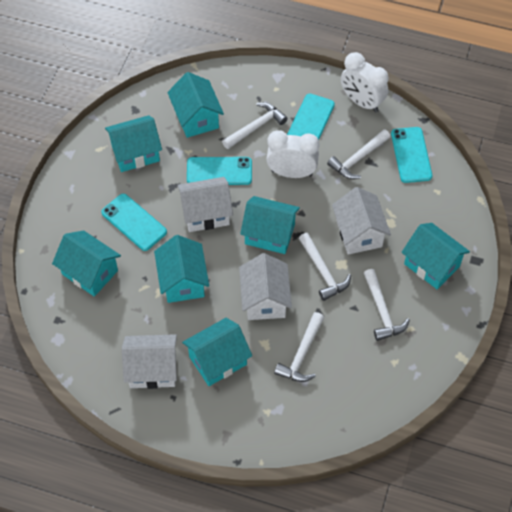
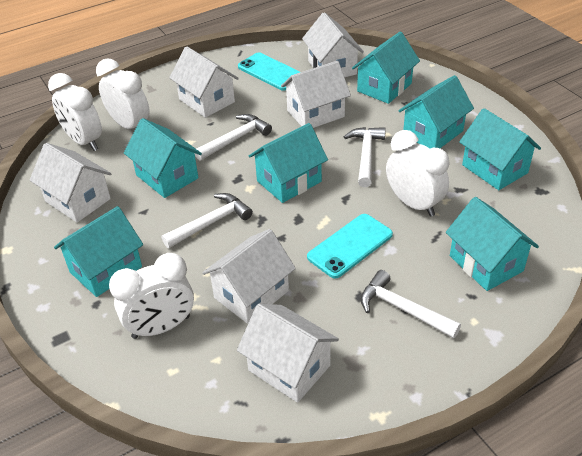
turquoise phone: [101,194,167,251] [187,157,252,185] [287,94,335,140] [391,127,432,183] = 4 -> [238,52,300,91] [307,214,393,279] = 2
white clock: [266,130,319,178] [341,52,389,112] = 2 -> [48,73,102,151] [96,58,150,129] [109,253,194,339] [386,130,450,217] = 4
white hammer: [222,102,288,149] [274,312,324,382] [299,233,351,301] [327,129,390,179] [364,269,410,341] = 5 -> [162,193,253,248] [195,114,272,161] [344,127,386,187] [360,270,461,339] = 4
white house: [122,334,177,389] [178,177,233,232] [239,253,292,320] [332,187,391,255] = 4 -> [30,143,111,222] [169,46,239,118] [202,229,296,324] [237,304,339,403] [281,61,351,128] [302,12,364,77] = 6

